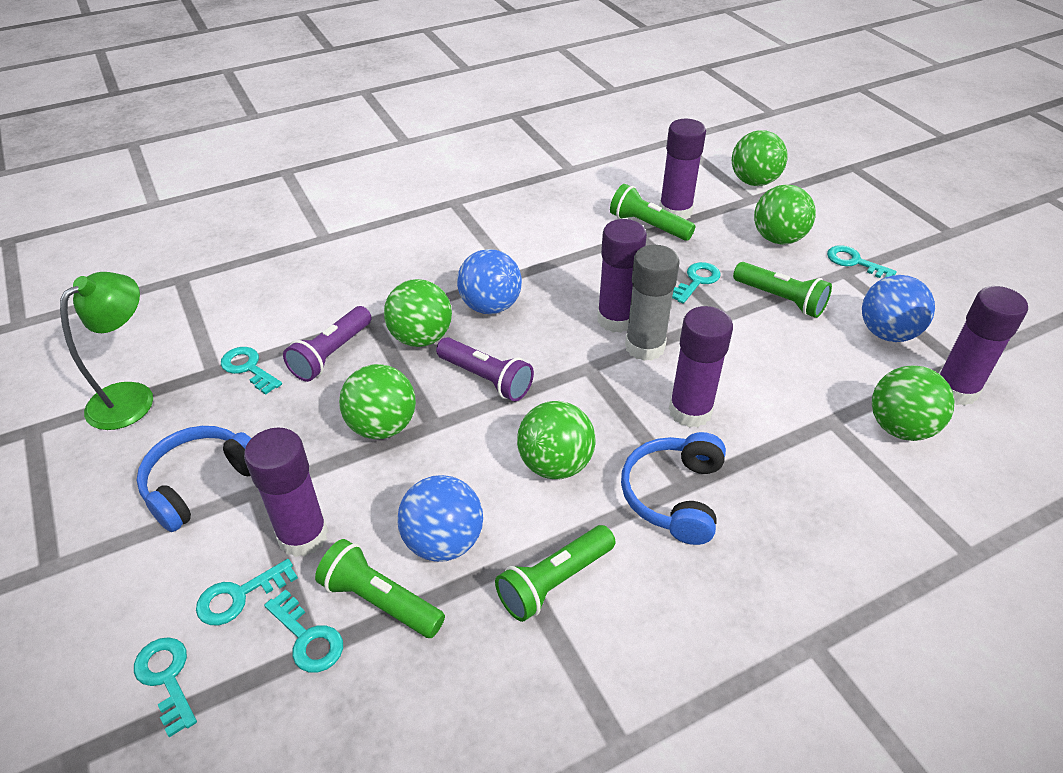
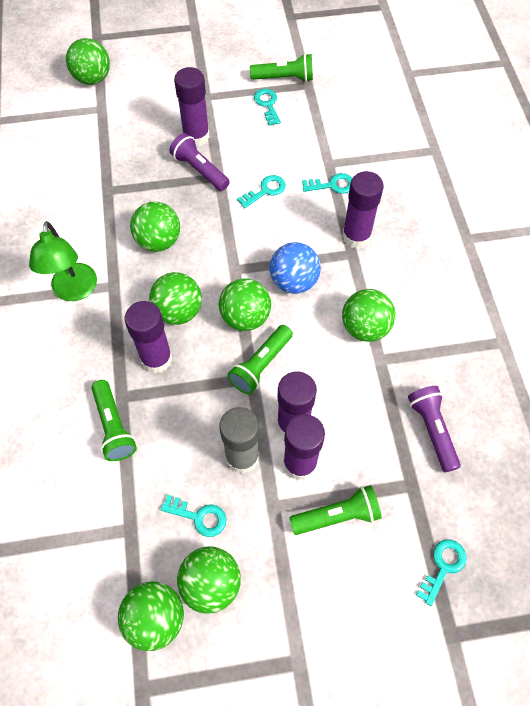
blue ball: [397,475,483,562] [457,249,522,314] [862,275,935,342] = 3 -> [270,242,321,294] = 1
blue headphones: [137,426,251,532] [621,432,726,545] = 2 -> none = 0
green ball: [339,364,416,439] [384,279,452,347] [517,401,595,479] [732,130,788,186] [754,184,816,245] [872,365,954,441] = 6 -> [66,38,110,85] [118,581,184,651] [130,202,180,252] [149,272,202,325] [177,546,241,614] [219,278,271,331] [342,289,396,342] = 7
turquoise key: [134,637,197,737] [196,559,298,625] [221,347,282,395] [264,589,343,672] [672,262,721,304] [827,245,897,278] = 6 -> [161,495,226,537] [237,175,286,208] [254,89,281,126] [302,173,352,194] [416,539,467,606] = 5

